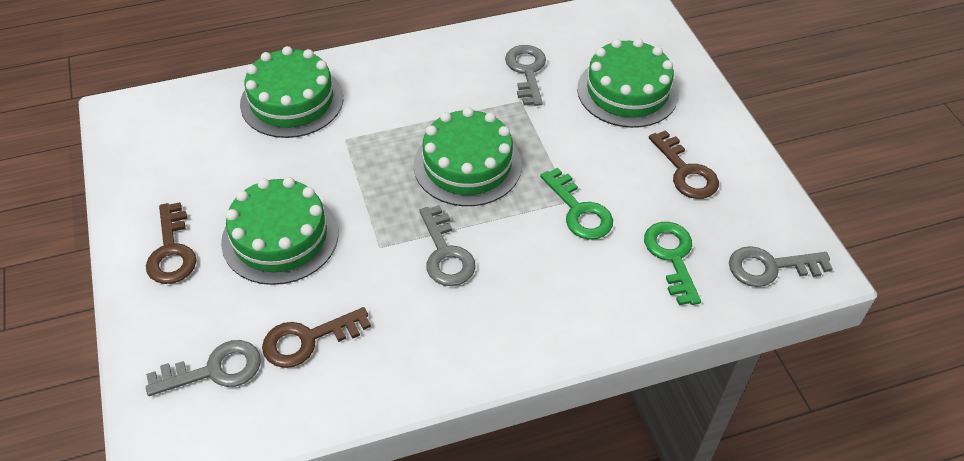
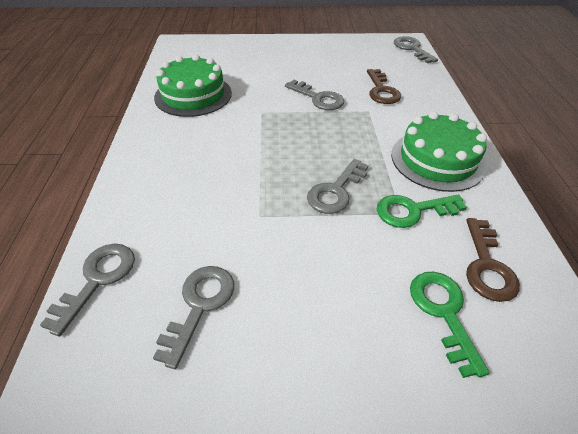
brown key: [146,202,196,284] [262,307,371,368] [649,130,719,199] = 3 -> [367,69,401,104] [466,218,520,302] = 2
green cake: [221,177,338,285] [240,46,343,138] [414,107,522,206] [577,38,678,128] = 4 -> [154,54,232,117] [391,112,487,192] = 2
grey key: [146,340,261,396] [419,205,476,286] [505,45,546,106] [729,246,833,287] = 4 -> [40,244,135,337] [153,266,234,369] [285,80,344,110] [307,159,369,214] [394,36,438,63] = 5

